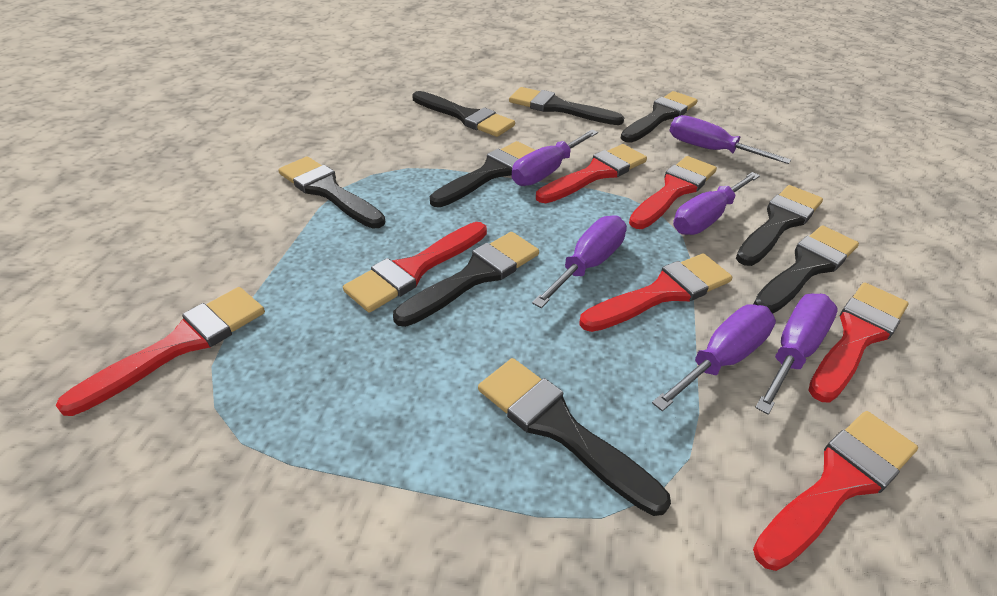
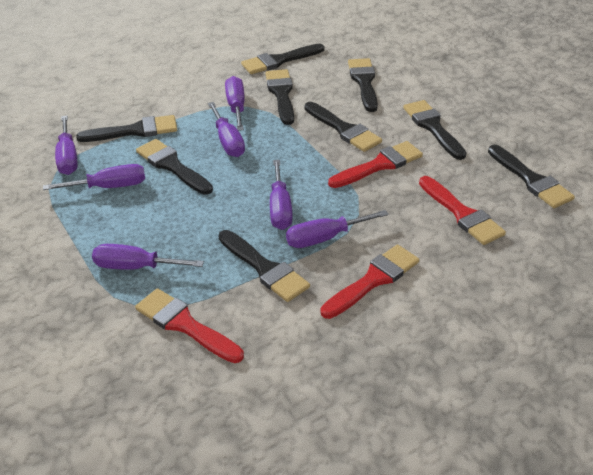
purple screwdriver: [512,129,598,186] [532,215,627,308] [652,304,776,411] [669,115,791,164] [673,172,760,235] [755,293,838,415] = 6 -> [43,164,145,190] [55,116,78,175] [92,244,204,270] [208,102,245,157] [225,76,245,131] [270,160,293,230] [286,210,389,248] = 7
red brush: [56,287,265,416] [343,222,487,313] [536,144,647,203] [579,253,732,332] [629,156,717,229] [753,411,918,571] [808,283,908,403] = 7 -> [135,288,244,363] [321,244,419,319] [328,141,423,188] [419,176,506,245] = 4

